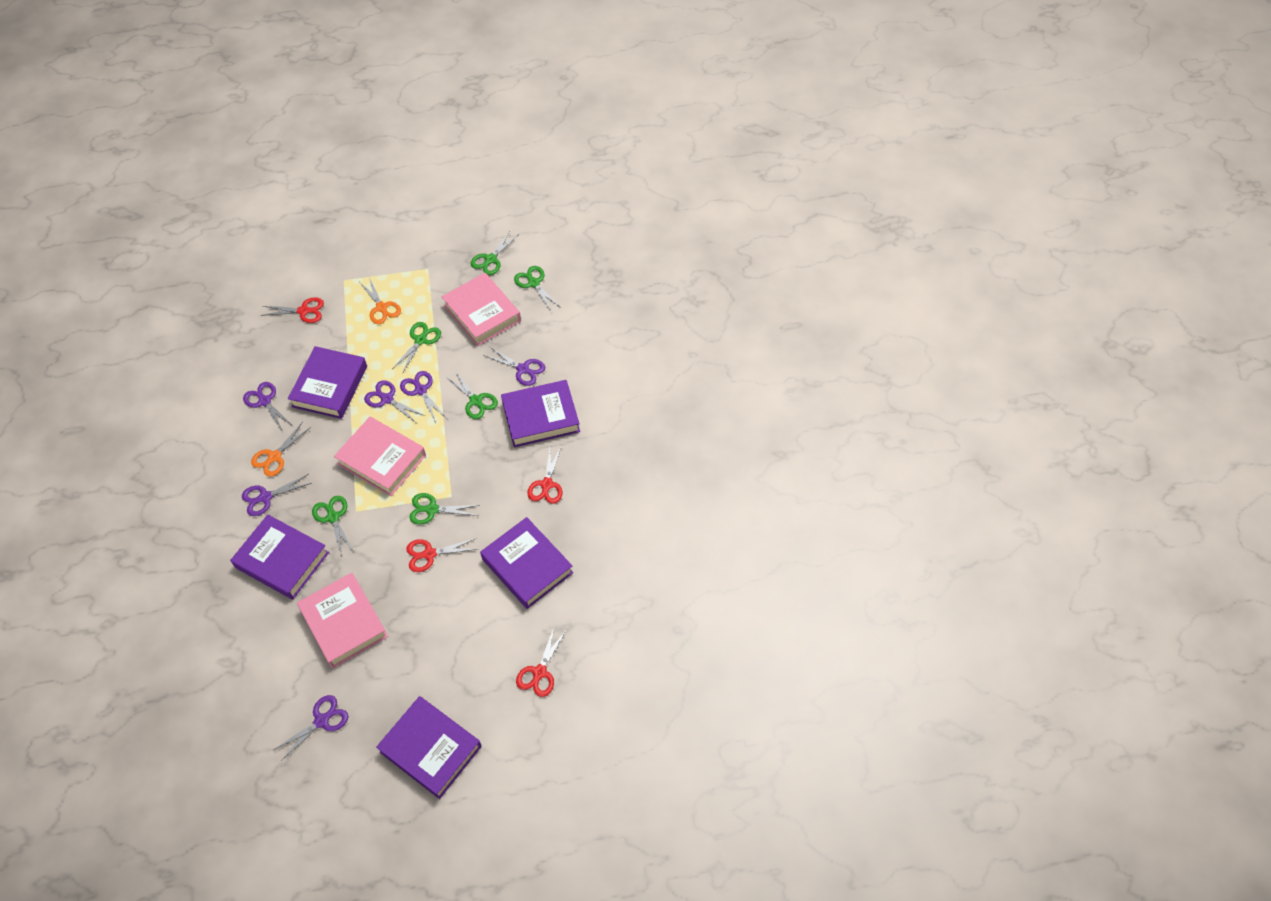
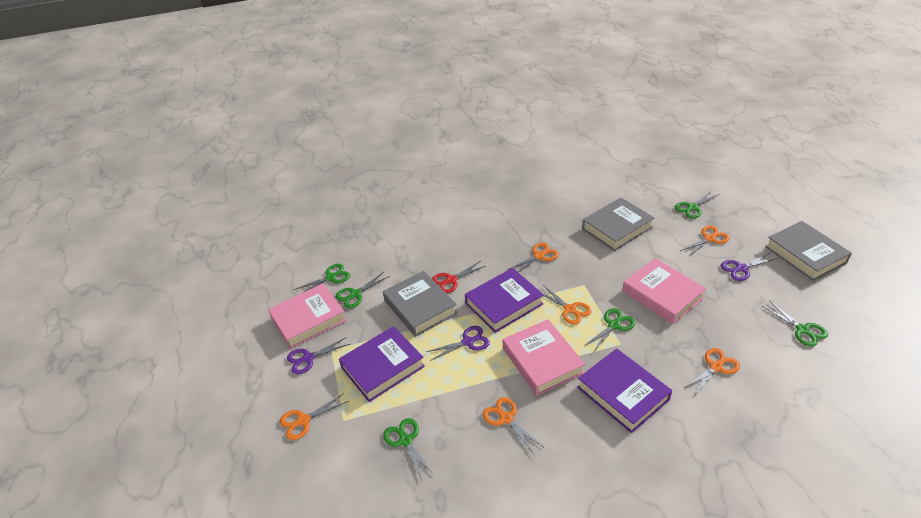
grey book: none = 0 -> [383,271,457,337] [582,198,654,251] [765,221,852,281] = 3
orange scissors: [251,423,311,477] [360,278,401,324] = 2 -> [280,393,349,440] [483,397,545,455] [507,243,559,273] [543,285,592,325] [680,226,730,257] [684,348,740,395] = 6
purple book: [230,515,329,599] [288,346,367,419] [376,696,482,799] [480,517,573,609] [501,380,580,447] = 5 -> [339,326,425,402] [465,268,544,333] [577,348,672,433] = 3
purple scissors: [242,474,312,516] [243,382,293,432] [274,695,348,761] [364,380,425,422] [400,371,447,423] [483,346,545,386] = 6 -> [287,337,350,374] [426,326,490,361] [721,253,778,281] = 3
red scissors: [260,297,324,323] [406,538,477,572] [516,627,567,697] [527,445,562,504] = 4 -> [432,261,486,293] = 1

